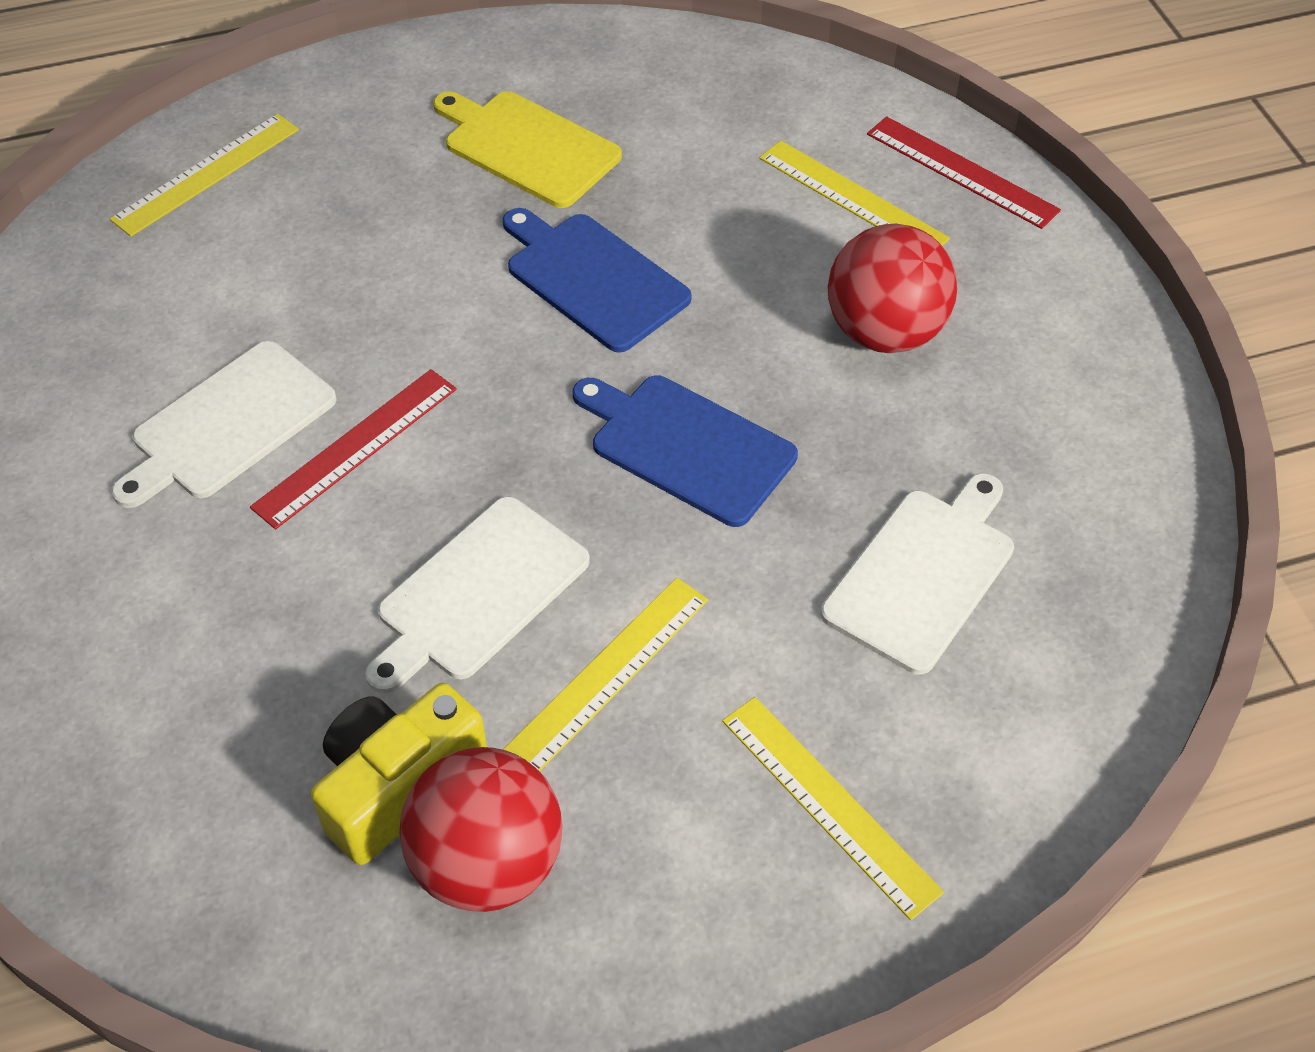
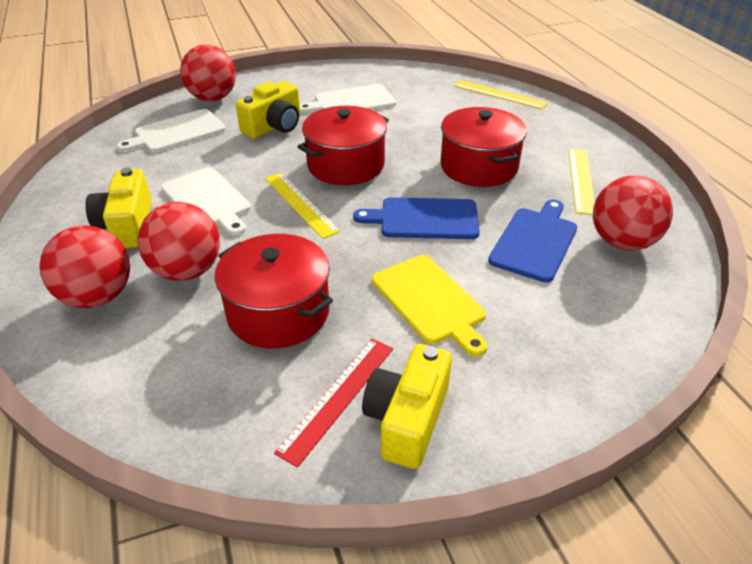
red ball: [399,747,563,912] [828,224,957,353] = 2 -> [39,225,130,308] [137,202,220,281] [180,45,236,101] [593,176,673,250] = 4
red pot: none = 0 -> [215,234,333,348] [298,106,389,185] [440,107,527,187] = 3
red ruler: [250,369,457,529] [867,116,1061,229] = 2 -> [274,338,393,468] = 1
yellow camera: [311,683,487,865] = 1 -> [85,168,152,248] [236,81,300,138] [362,344,452,469] = 3
yellow ruler: [110,114,299,237] [503,578,708,771] [722,697,944,921] [760,140,950,246] = 4 -> [265,173,341,239] [454,80,548,110] [569,149,595,215] = 3

